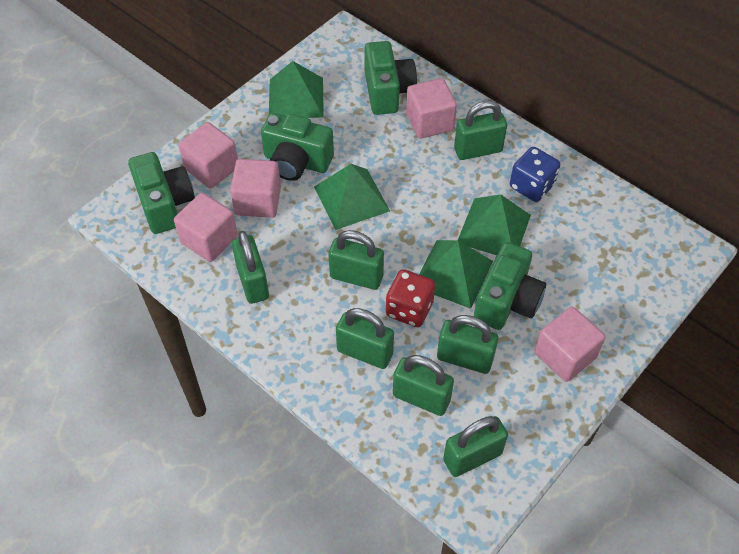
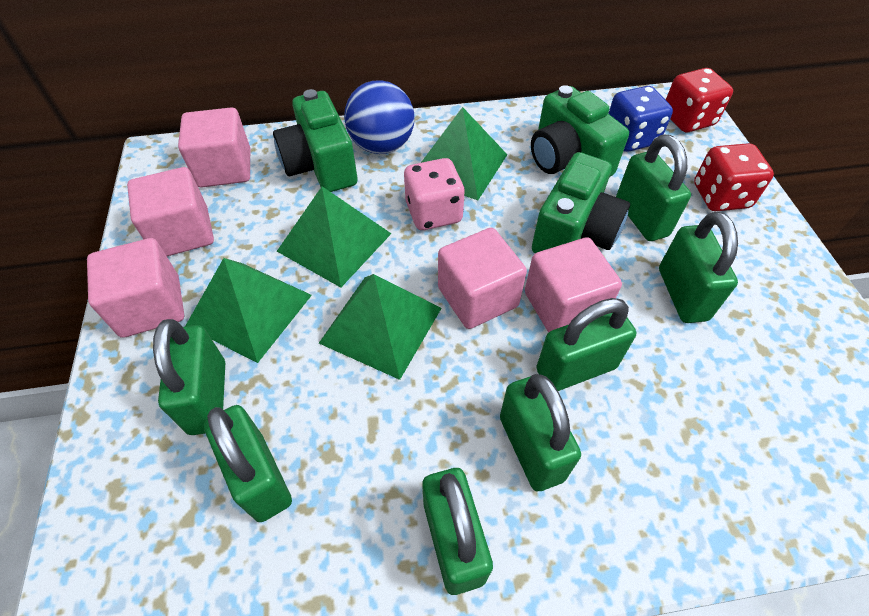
blue ball: none = 0 -> [344,80,415,154] = 1
green camera: [128,152,195,234] [261,113,334,181] [364,41,417,115] [474,242,546,330] = 4 -> [273,89,358,192] [531,85,629,176] [532,152,630,253] = 3
pink dice: none = 0 -> [404,158,465,230] = 1
red dice: [386,269,435,327] = 1 -> [666,68,733,132] [694,143,774,211] = 2

